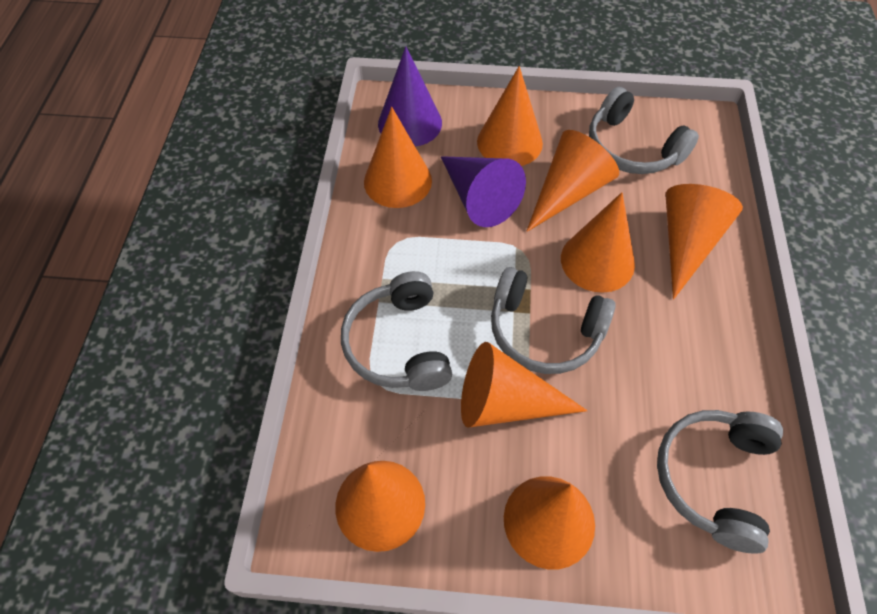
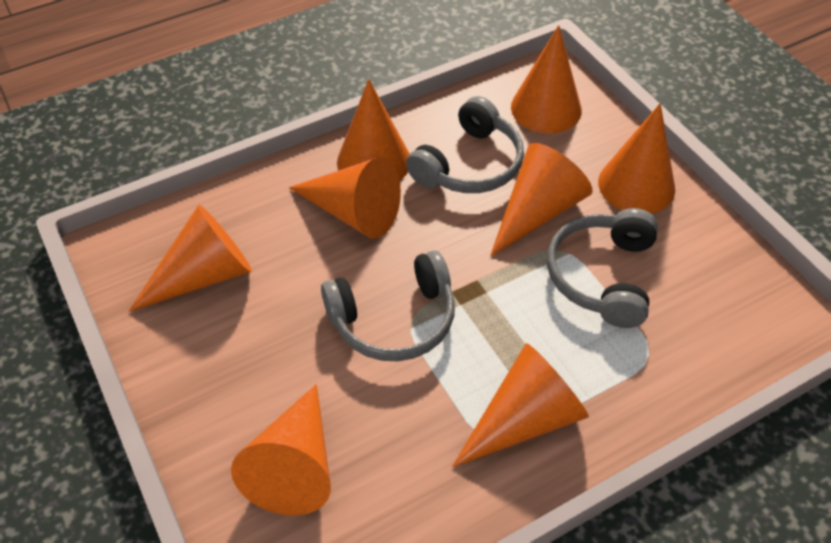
grey headphones: [341,271,452,391] [491,267,616,374] [589,87,699,174] [657,410,783,554] = 4 -> [321,250,455,361] [406,96,524,193] [547,208,658,328] = 3
purple cone: [378,46,442,147] [441,156,526,227] = 2 -> none = 0

